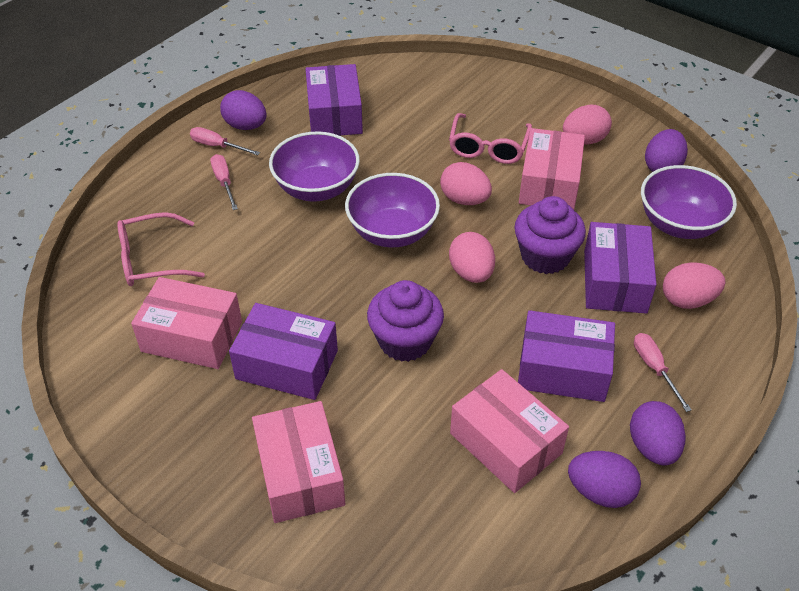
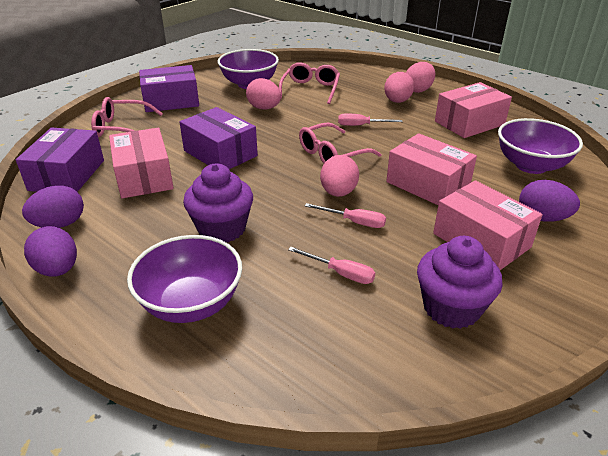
pink glasses: [117,212,205,286] [449,113,532,164] = 2 -> [91,97,163,137] [279,62,340,104] [299,122,381,164] = 3
purple box: [229,303,338,400] [305,64,363,136] [518,310,615,402] [584,222,657,314] = 4 -> [16,128,104,192] [139,65,199,112] [180,107,258,169] = 3
purple egg: [220,90,267,130] [568,451,641,508] [630,401,686,465] [645,129,688,172] = 4 -> [22,185,84,228] [24,226,77,277] [519,180,580,222] = 3

